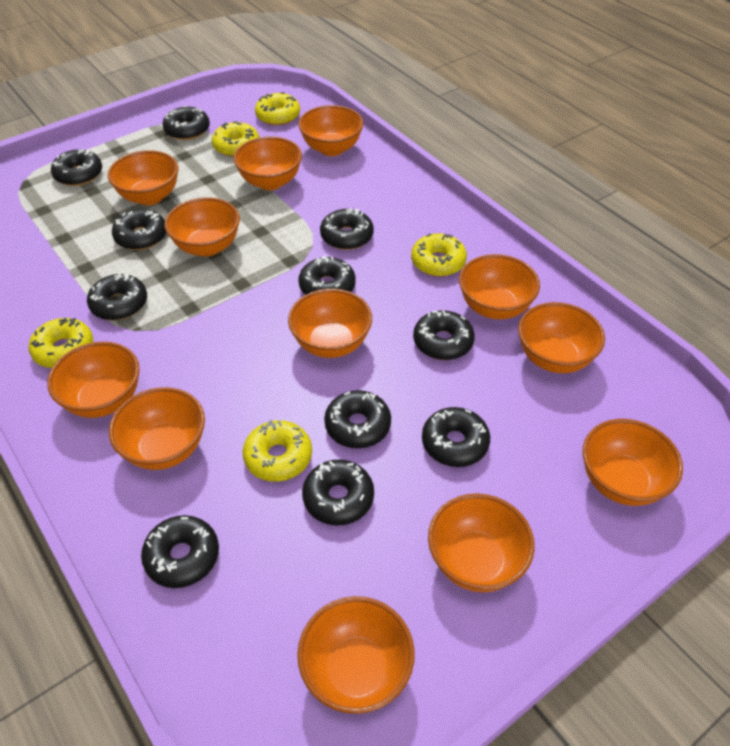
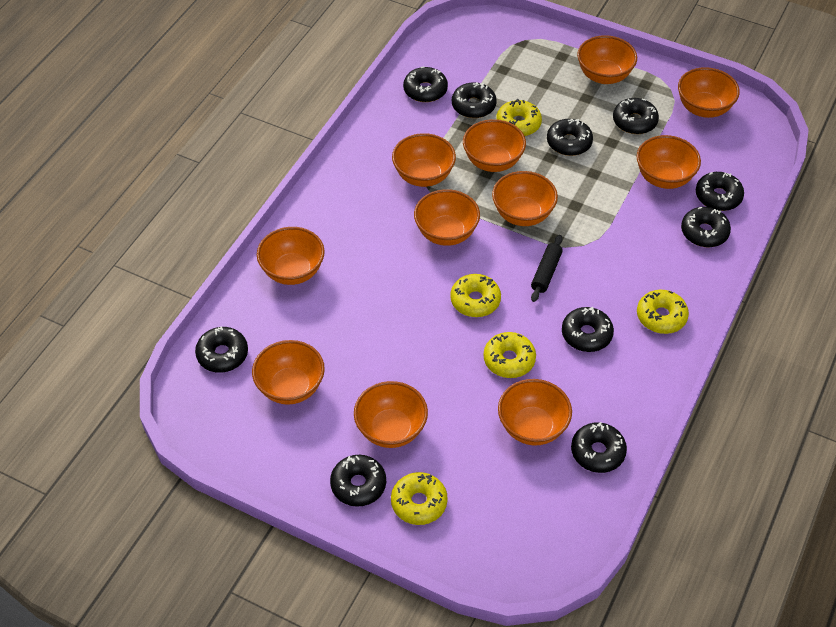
black donut: [51,149,102,186] [87,273,147,320] [112,209,166,250] [141,515,219,588] [162,106,210,140] [298,255,356,295] [302,459,374,525] [320,208,374,250] [324,390,391,448] [413,310,475,360] [422,407,490,467] = 11 -> [195,326,248,373] [330,455,386,507] [403,66,448,102] [452,82,497,118] [547,118,593,156] [562,307,614,352] [571,422,627,473] [613,98,659,134] [681,207,731,247] [696,172,744,211] = 10
black rolling pin: none = 0 -> [531,235,563,302] = 1
orange bowl: [47,342,140,418] [108,150,178,205] [109,387,205,470] [165,197,240,257] [234,136,302,190] [288,289,372,358] [297,596,415,714] [298,105,363,156] [428,493,535,592] [459,254,540,319] [518,302,605,373] [583,419,683,506] = 12 -> [252,340,325,405] [257,227,325,285] [354,381,428,448] [392,133,456,187] [414,189,480,246] [463,119,526,172] [492,171,558,226] [498,379,572,446] [577,35,637,84] [636,135,701,189] [678,67,740,118] = 11

